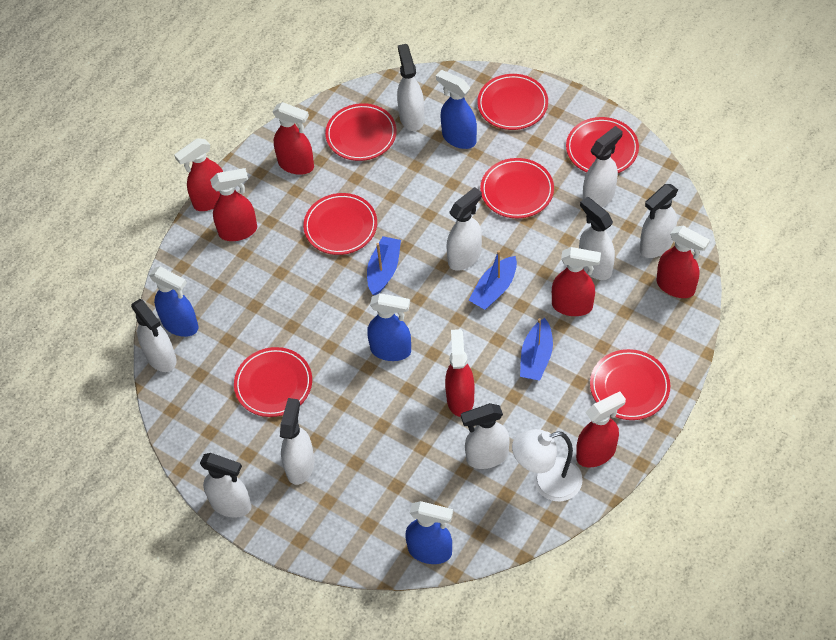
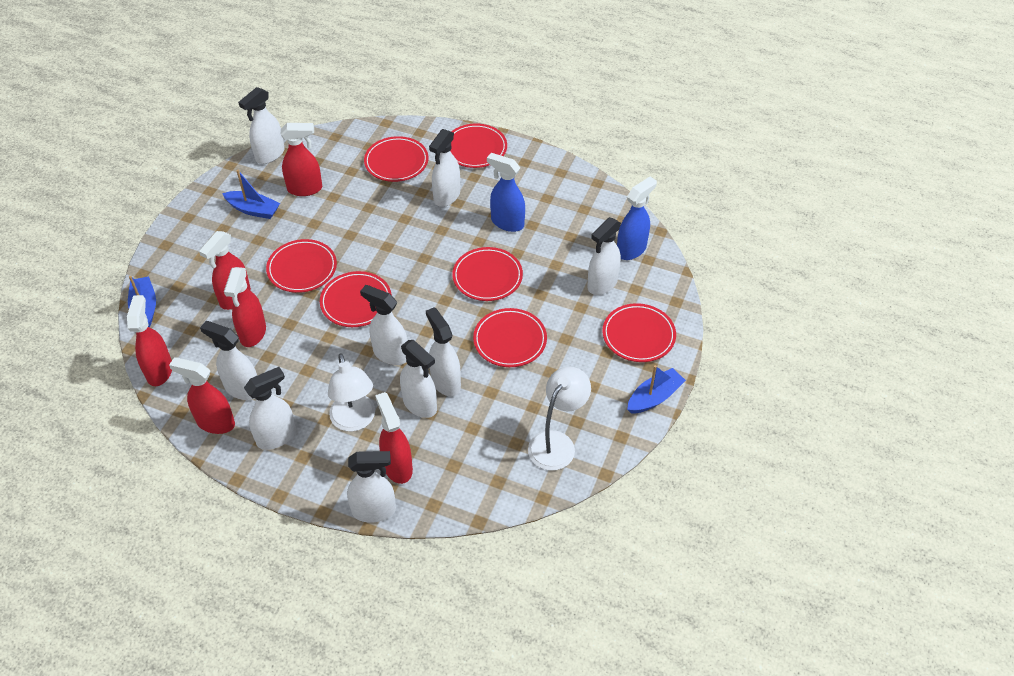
blue spray bottle: [149,266,199,337] [367,293,411,361] [405,501,453,564] [436,70,477,149] = 4 -> [487,153,525,232] [617,176,657,260] = 2
red spray bottle: [174,138,223,211] [210,168,257,241] [272,102,314,175] [445,329,474,417] [552,247,601,316] [576,391,626,467] [657,226,710,298] = 7 -> [127,295,172,386] [169,357,235,434] [199,231,251,310] [224,267,266,347] [281,123,322,196] [375,392,413,484] = 6
white lamp: [512,429,583,502] = 1 -> [328,353,375,431] [528,367,591,471] = 2

